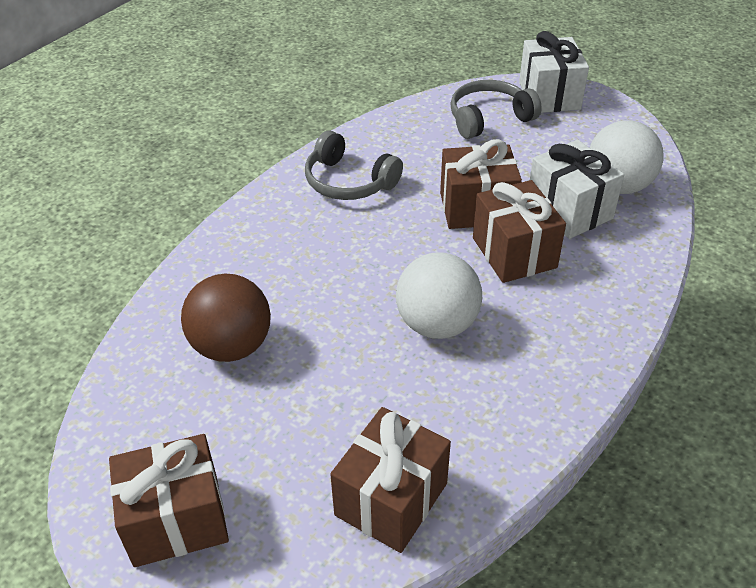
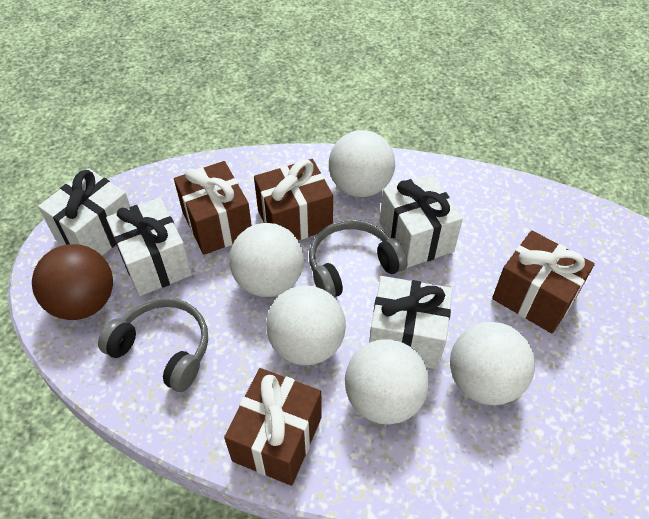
white ball: [396,252,482,339] [590,120,664,194] = 2 -> [229,223,304,297] [266,285,346,365] [329,130,395,197] [345,339,429,424] [450,322,535,405] = 5
white gift: [519,31,589,113] [530,140,624,239] = 2 -> [38,168,130,256] [106,197,192,296] [369,276,452,369] [380,174,463,268] = 4

